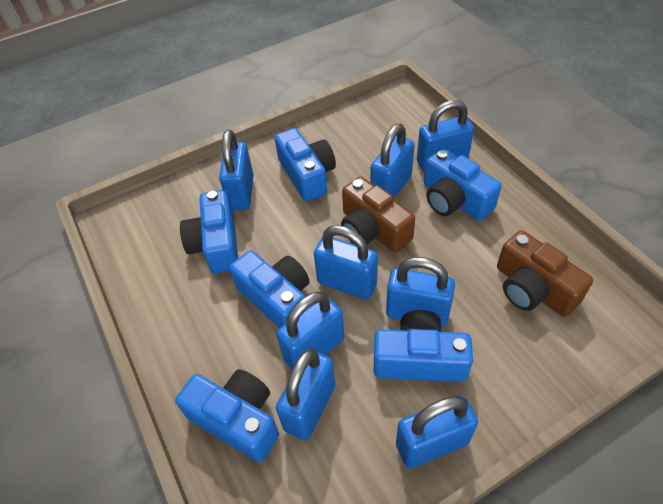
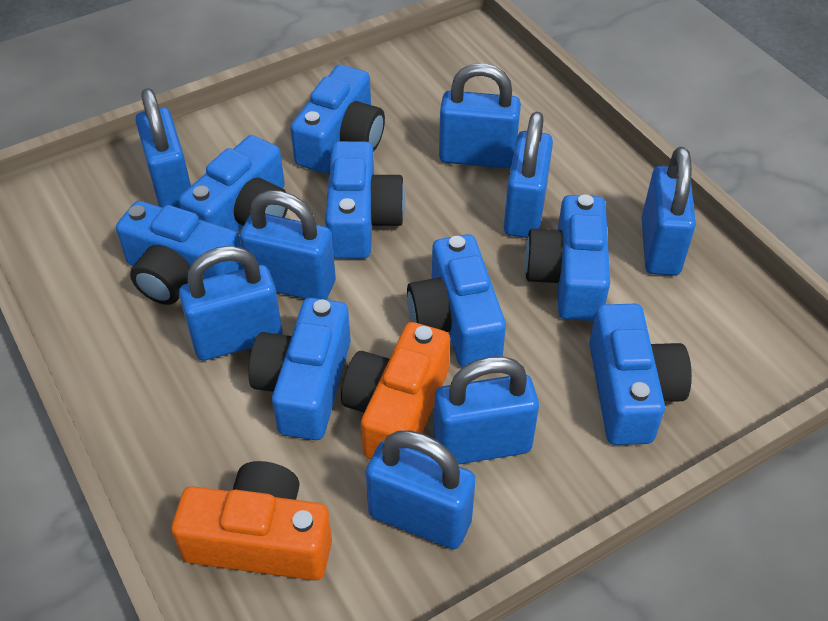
blue camera: [175,369,279,462] [180,190,238,274] [230,250,309,328] [275,128,336,201] [374,310,473,382] [424,148,502,221] = 6 -> [116,201,244,305] [179,135,288,232] [248,298,351,440] [290,65,385,173] [325,141,406,259] [407,234,506,367] [524,195,610,321] [589,304,692,445] = 8
brown camera: [341,177,415,253] [497,230,593,317] = 2 -> none = 0
orange camera: none = 0 -> [171,461,332,581] [341,322,450,459] = 2

